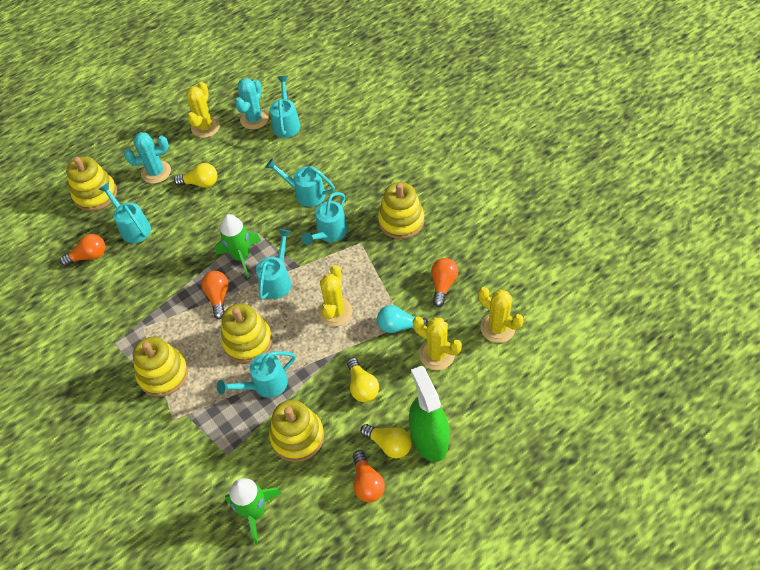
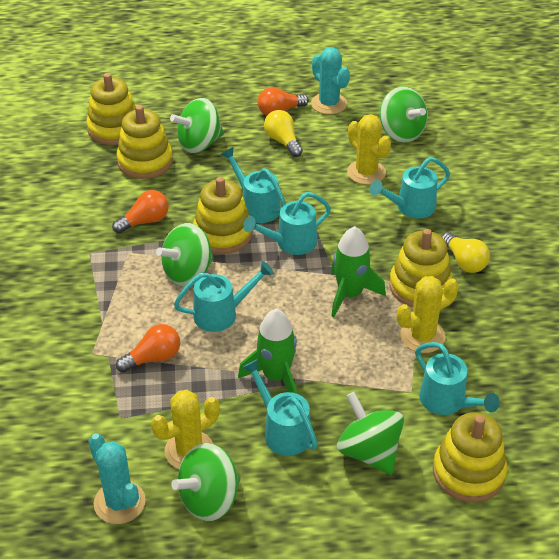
green spinning top: none = 0 -> [156,223,214,287] [170,98,224,153] [171,443,240,521] [337,392,404,475] [380,87,428,143] = 5
green spray bottle: [409,366,449,462] = 1 -> none = 0
orange light bulb: [60,234,106,266] [201,271,229,319] [353,450,385,502] [431,258,458,307] = 4 -> [112,190,169,234] [116,324,180,373] [258,87,309,116] = 3
turquoise light bulb: [377,305,428,333] = 1 -> none = 0
yellow cactus: [187,82,220,138] [319,265,353,326] [413,317,462,370] [478,287,524,343] = 4 -> [151,390,220,469] [347,114,391,185] [397,276,459,353] = 3
yellow light bulb: [174,163,217,188] [347,358,379,402] [360,424,412,458] = 3 -> [264,110,303,157] [442,232,490,273] = 2

